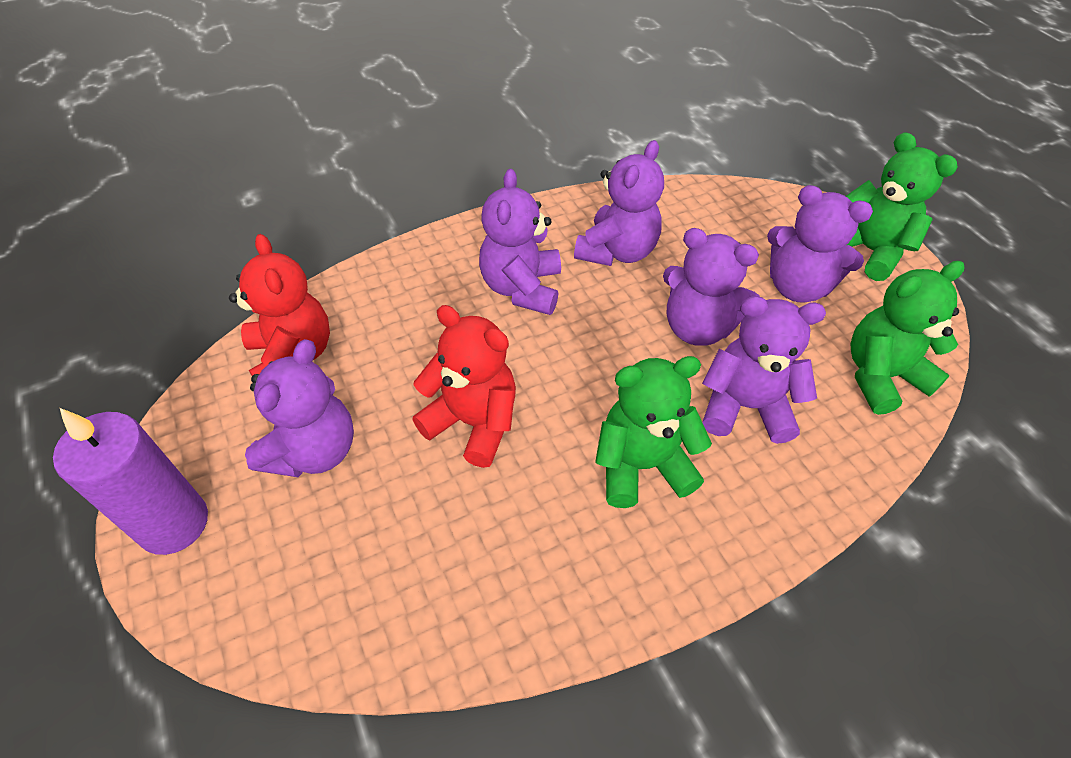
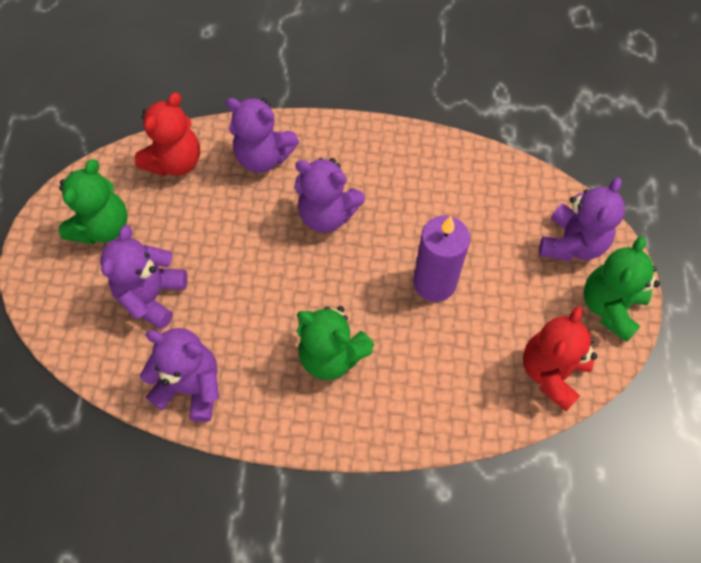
purple teddy bear: [245,339,354,477] [479,169,561,315] [574,140,664,266] [663,228,760,346] [702,296,826,444] [767,185,873,303] = 6 -> [100,225,187,329] [140,328,219,422] [225,98,299,173] [295,158,365,233] [539,177,625,261] = 5

